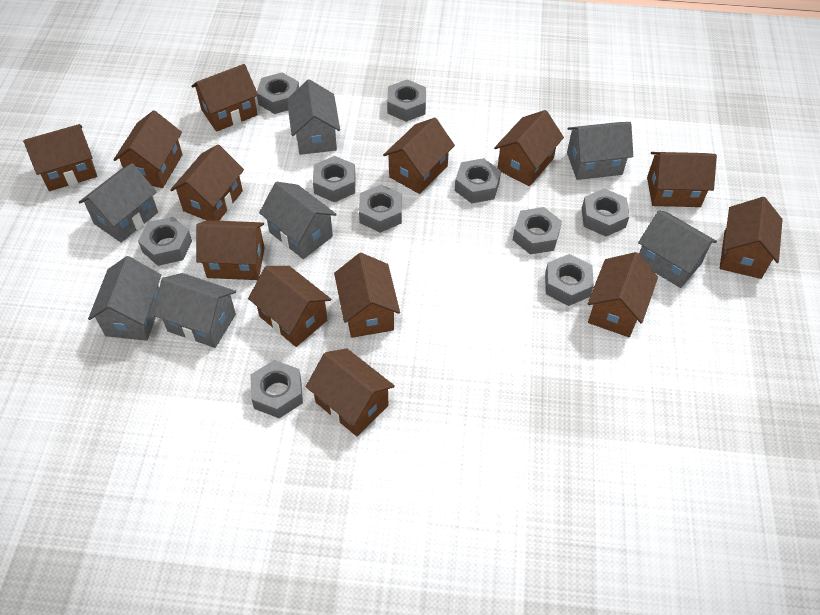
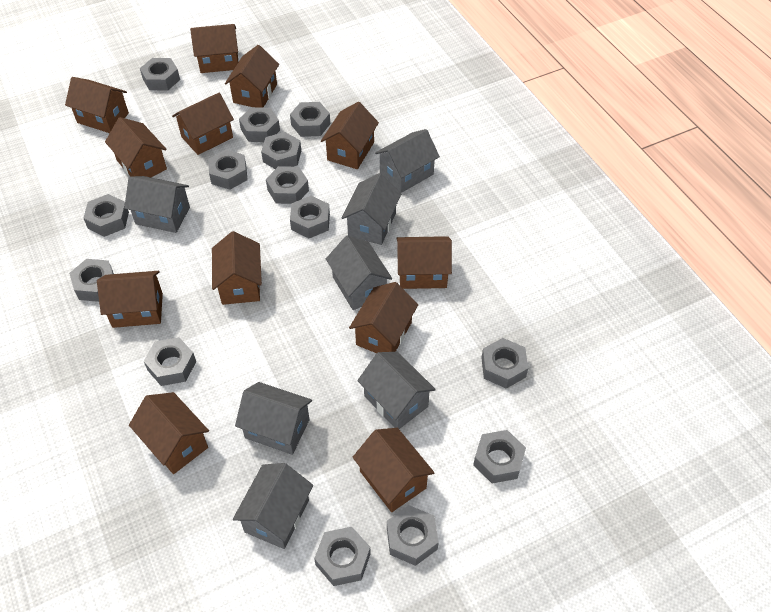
brown house: [23,124,97,191] [113,110,183,188] [170,144,244,221] [191,64,258,132] [196,220,265,280] [248,266,331,347] [306,348,395,436] [334,253,400,338] [383,117,455,194] [494,110,564,186] [587,252,658,337] [647,152,717,207] [720,197,783,279] = 13 -> [65,77,129,133] [97,271,163,328] [105,117,167,177] [129,392,209,474] [172,93,234,155] [190,24,238,73] [212,231,262,305] [225,45,279,108] [321,102,379,169] [349,282,418,353] [352,428,435,512] [396,236,452,289] = 12
grey nut: [138,217,192,266] [250,360,303,418] [257,73,299,114] [313,156,356,202] [359,184,402,233] [387,79,426,122] [455,158,501,204] [513,207,562,255] [545,254,594,306] [582,188,630,237] = 10 -> [69,259,114,302] [83,194,129,237] [140,58,180,91] [144,337,196,386] [208,150,248,190] [239,107,280,142] [261,132,301,169] [266,166,309,204] [290,102,330,137] [290,196,330,238] [314,527,371,586] [387,505,439,566] [473,430,526,483] [482,338,528,389] = 14

